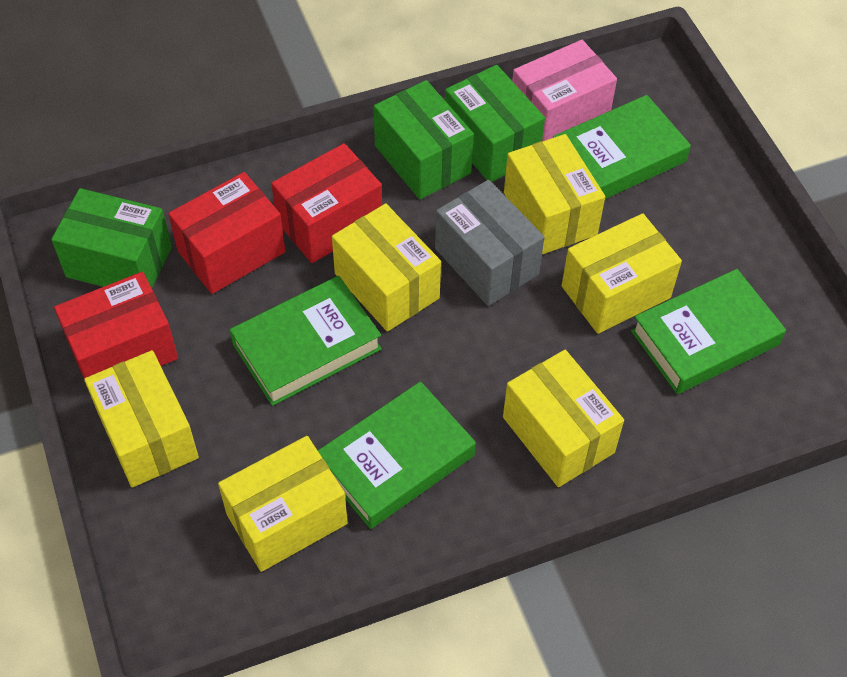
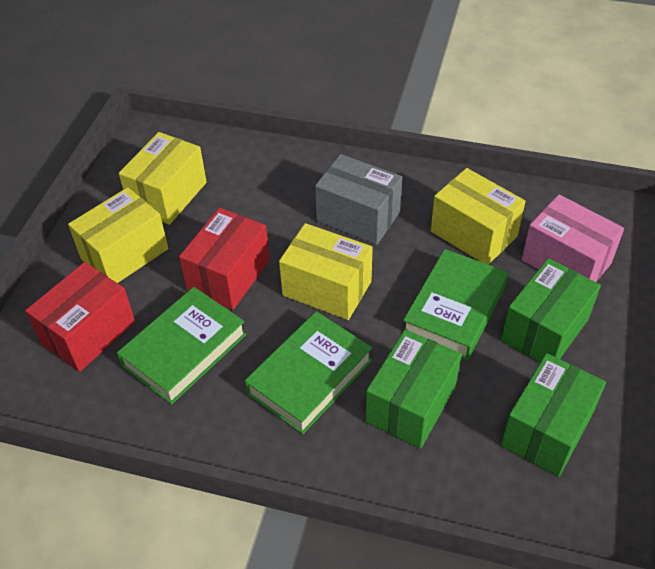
green book: [230,276,382,406] [318,381,476,529] [553,95,691,199] [631,269,786,394] = 4 -> [117,287,246,405] [245,311,372,434] [402,249,508,360] = 3
red box: [54,272,178,379] [168,172,285,294] [271,143,382,263] = 3 -> [25,262,135,372] [179,208,270,310] = 2
yellow box: [84,350,199,487] [218,436,348,572] [332,203,441,332] [503,350,624,487] [504,134,605,254] [561,213,682,334] = 6 -> [68,187,168,283] [119,132,207,225] [279,223,373,320] [431,168,526,265] = 4

